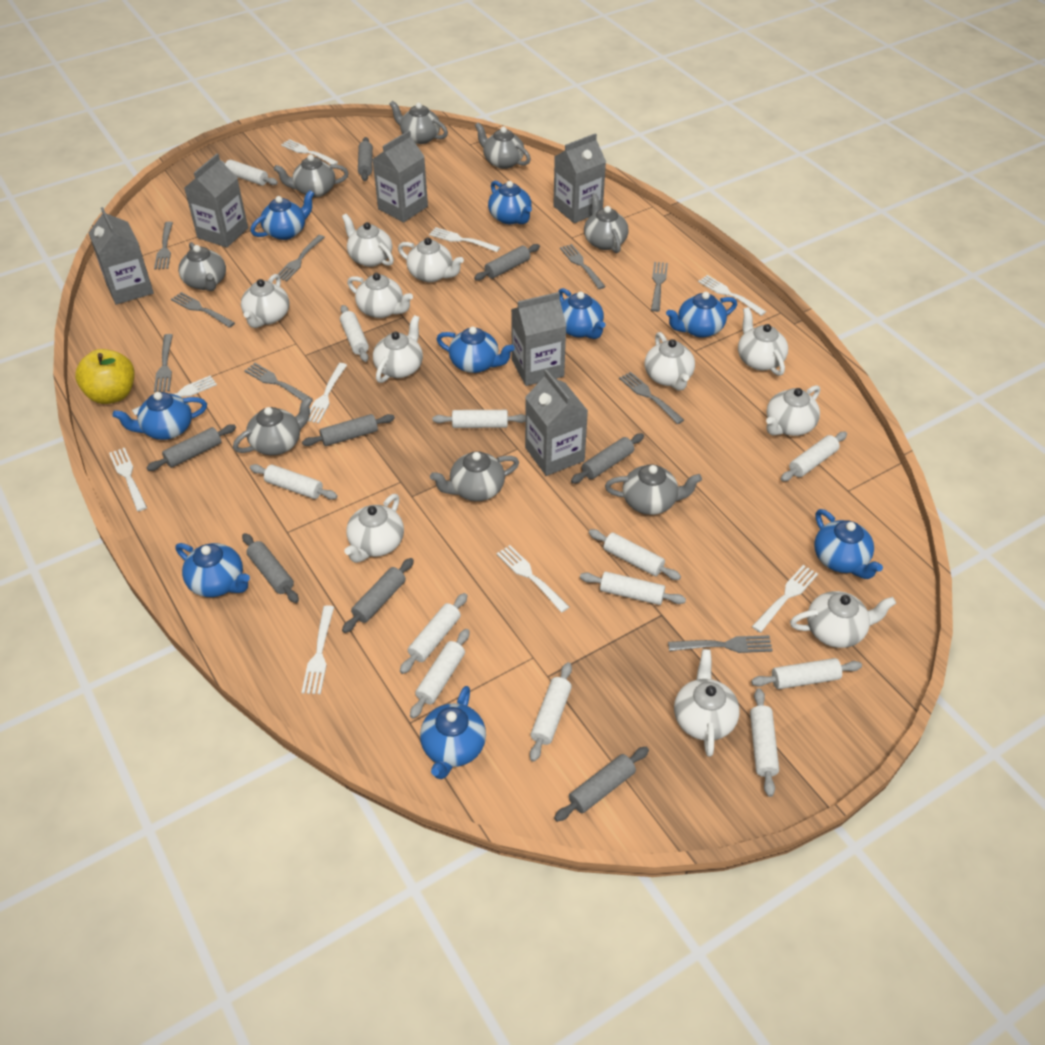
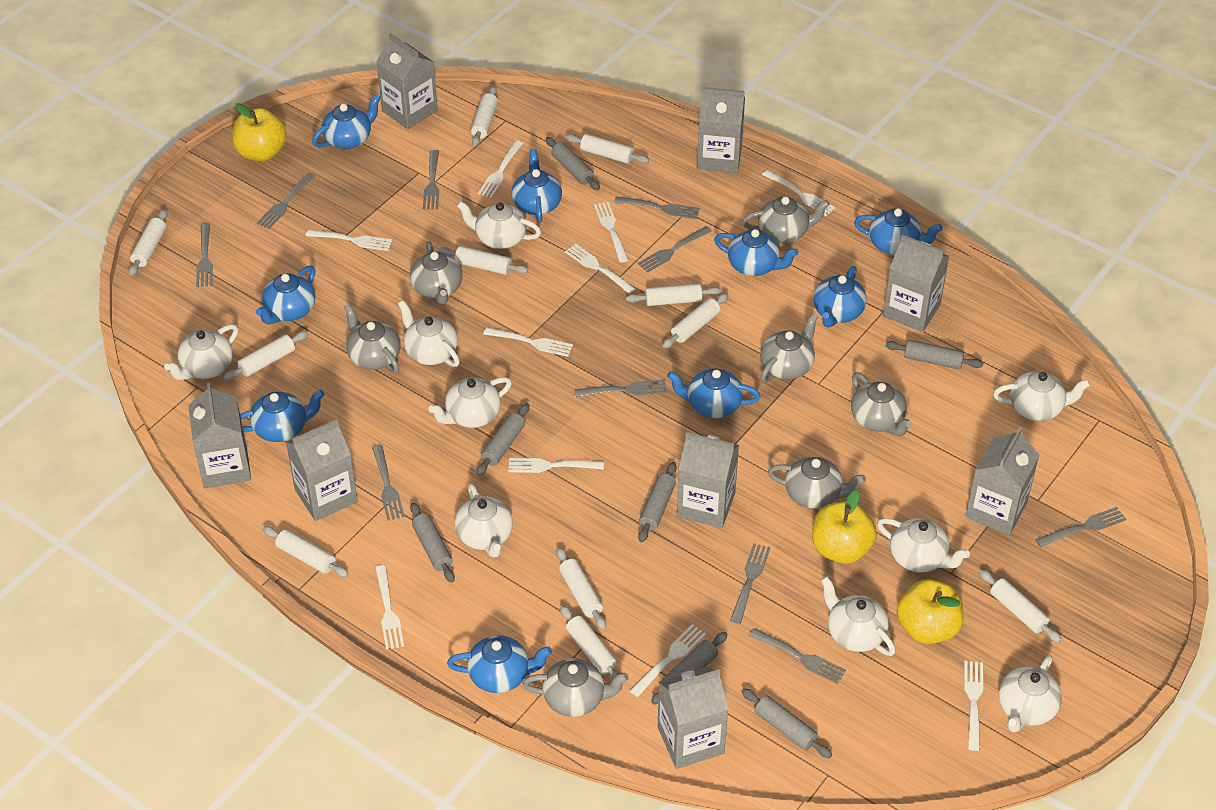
grey carton: [89,207,154,305] [184,154,248,248] [372,130,428,222] [511,292,566,386] [525,370,588,476] [553,133,606,223] = 6 -> [188,382,251,488] [286,419,358,521] [376,33,438,129] [658,667,728,769] [677,432,739,528] [697,87,745,173] [883,234,949,332] [965,427,1039,535] = 8
grey fork: [154,222,173,269] [154,334,173,392] [171,292,235,328] [244,363,313,401] [278,235,325,281] [560,244,606,289] [619,372,684,424] [651,262,668,312] [668,635,773,653] = 9 -> [196,223,213,287] [257,173,316,229] [372,444,405,521] [423,150,439,210] [574,379,667,397] [614,197,700,219] [638,226,712,273] [730,543,770,624] [749,628,846,684] [1035,507,1126,547] = 10
grey rolling pin: [146,424,236,471] [242,533,299,603] [302,414,395,446] [342,558,414,633] [358,137,373,181] [474,244,540,281] [554,747,649,822] [571,433,644,484] = 8 -> [410,503,455,583] [476,403,529,476] [546,137,600,190] [638,462,677,542] [651,632,728,705] [741,688,832,758] [885,340,983,369] = 7
grey teapot: [178,242,226,291] [233,396,313,455] [274,154,349,197] [389,101,448,144] [430,451,519,501] [475,122,531,169] [584,193,628,253] [605,464,702,515] = 8 -> [344,303,401,373] [410,241,463,305] [523,658,629,717] [742,196,830,243] [760,313,818,383] [768,456,866,509] [851,372,912,436] = 7
white fork: [109,448,147,511] [132,376,217,416] [281,139,338,164] [302,605,334,694] [308,363,347,423] [429,227,500,252] [497,545,569,613] [698,275,766,316] [752,565,818,633] = 9 -> [306,230,392,251] [375,565,404,650] [478,141,523,198] [483,327,573,357] [509,458,604,473] [565,244,635,294] [594,202,628,262] [630,624,706,697] [762,170,836,216] [964,661,983,751] = 10
white rolling pin: [221,160,278,185] [250,464,338,500] [340,305,369,362] [400,593,468,674] [410,629,470,719] [432,410,525,428] [530,662,572,762] [580,572,686,605] [589,529,681,580] [750,688,779,797] [751,658,862,689] [781,432,847,481] = 12 -> [129,209,168,276] [223,331,308,381] [262,526,349,577] [438,246,528,275] [471,86,498,146] [556,547,606,630] [560,605,624,684] [565,134,649,164] [626,283,721,306] [662,293,729,348] [979,570,1062,643] = 11
white teapot: [241,274,289,328] [342,214,394,267] [344,494,404,563] [347,273,413,318] [373,315,423,383] [398,238,464,282] [645,332,695,391] [674,649,740,757] [738,307,788,376] [766,385,820,436] [790,591,896,648] = 11 -> [164,324,238,380] [398,300,460,367] [428,377,512,428] [454,483,513,558] [457,201,541,249] [821,576,895,656] [877,518,970,572] [993,371,1091,421] [999,655,1062,732] = 9
yellow apple: [75,349,135,404] = 1 -> [232,103,287,161] [812,490,877,564] [897,579,963,644] = 3

